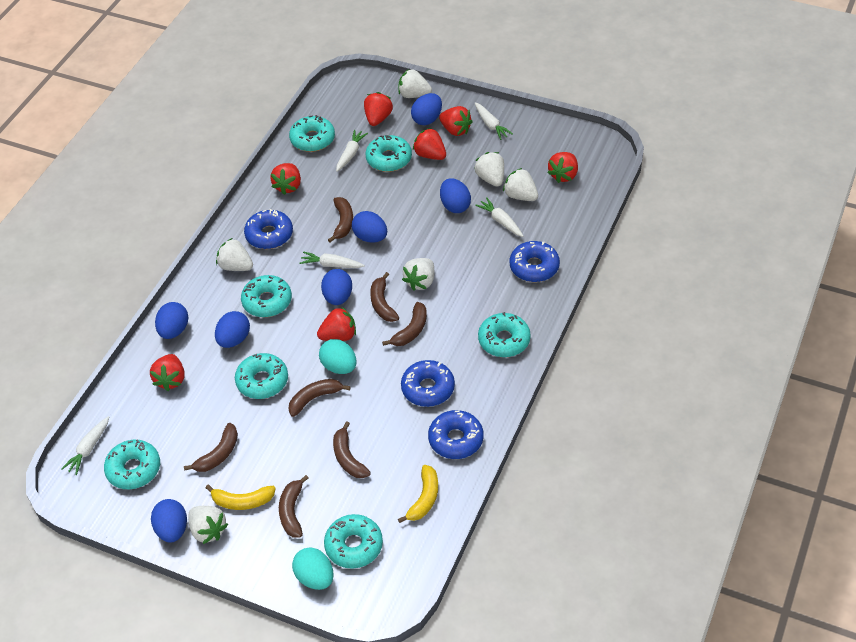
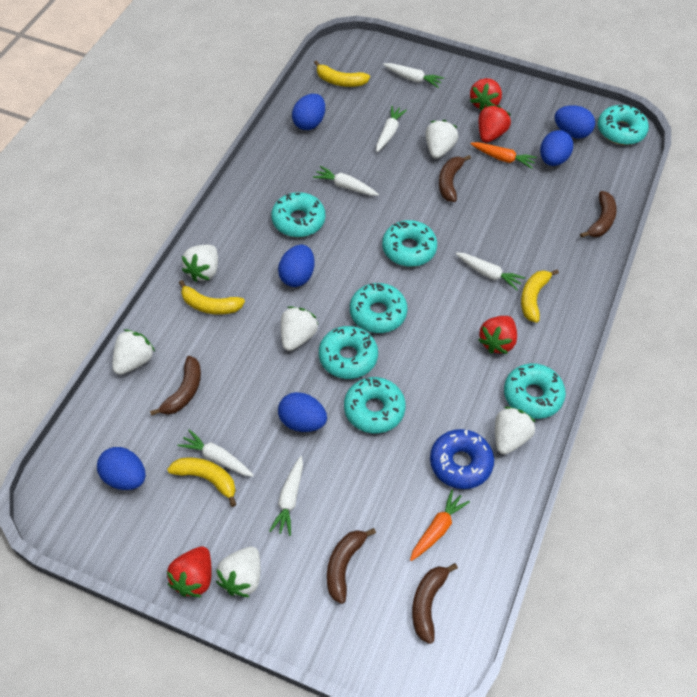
blue donut: [244,209,293,249] [401,360,455,407] [428,410,484,459] [510,241,560,282] = 4 -> [430,429,494,489] = 1
blue egg: [151,499,187,543] [155,302,188,339] [215,311,250,348] [321,269,352,305] [352,211,387,243] [411,93,442,125] [440,178,471,213] = 7 -> [97,447,146,490] [278,244,314,287] [278,392,327,432] [292,94,325,130] [540,130,573,166] [555,105,595,139] = 6
brown banana: [184,423,238,472] [279,475,308,537] [288,379,351,417] [328,197,353,242] [333,421,371,478] [370,272,399,322] [382,302,427,346] = 7 -> [150,356,201,416] [327,528,376,604] [412,563,458,644] [439,155,471,202] [580,191,617,238] = 5
orange carrot: none = 0 -> [410,490,470,561] [471,142,537,169] = 2
red strawberry: [150,354,185,391] [270,163,301,195] [317,307,356,341] [364,92,393,126] [413,128,446,160] [439,106,473,136] [547,152,578,183] = 7 -> [167,546,212,597] [470,78,502,111] [478,316,517,354] [479,105,511,143] = 4
turquoise egg: [292,547,334,590] [319,339,356,374] = 2 -> none = 0
white carrot: [61,416,109,475] [299,251,365,268] [336,129,368,172] [475,102,513,140] [475,197,523,237] = 5 -> [177,429,254,477] [269,456,303,536] [313,166,379,196] [376,106,407,152] [383,63,444,88] [455,252,525,290] = 6
yellow banana: [206,485,276,510] [398,465,438,523] = 2 -> [167,457,237,507] [179,280,245,315] [314,60,370,87] [521,270,559,323] = 4

